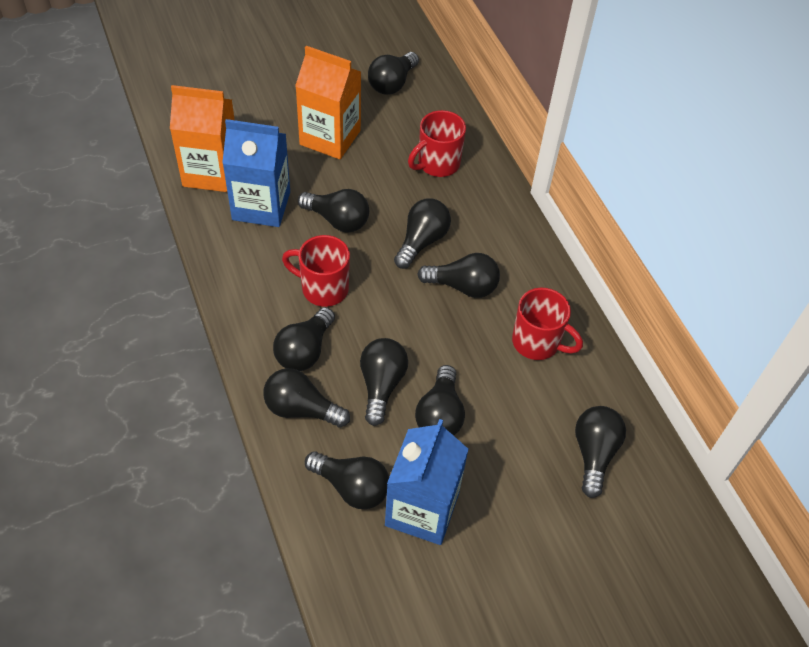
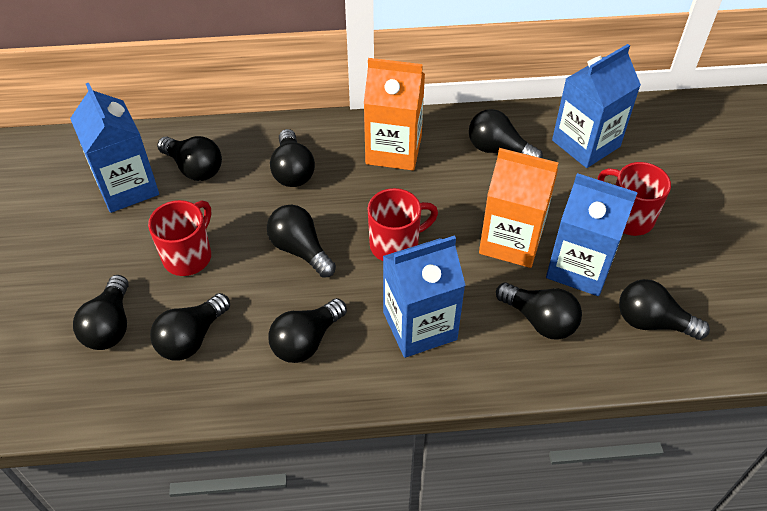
black light bulb: [263,368,350,428] [273,307,335,371] [298,189,369,232] [305,451,389,509] [360,338,408,426] [368,52,419,95] [394,198,451,269] [415,365,465,436] [417,253,500,298] [575,406,626,498] = 10 -> [73,275,128,350] [150,293,230,361] [157,136,222,181] [267,205,336,278] [268,298,347,363] [270,129,315,187] [469,109,543,158] [496,283,582,340] [619,279,710,340] = 9
blue carton: [222,119,290,227] [385,419,469,545] = 2 -> [70,83,159,213] [383,235,466,358] [546,173,638,296] [552,44,641,168] = 4

